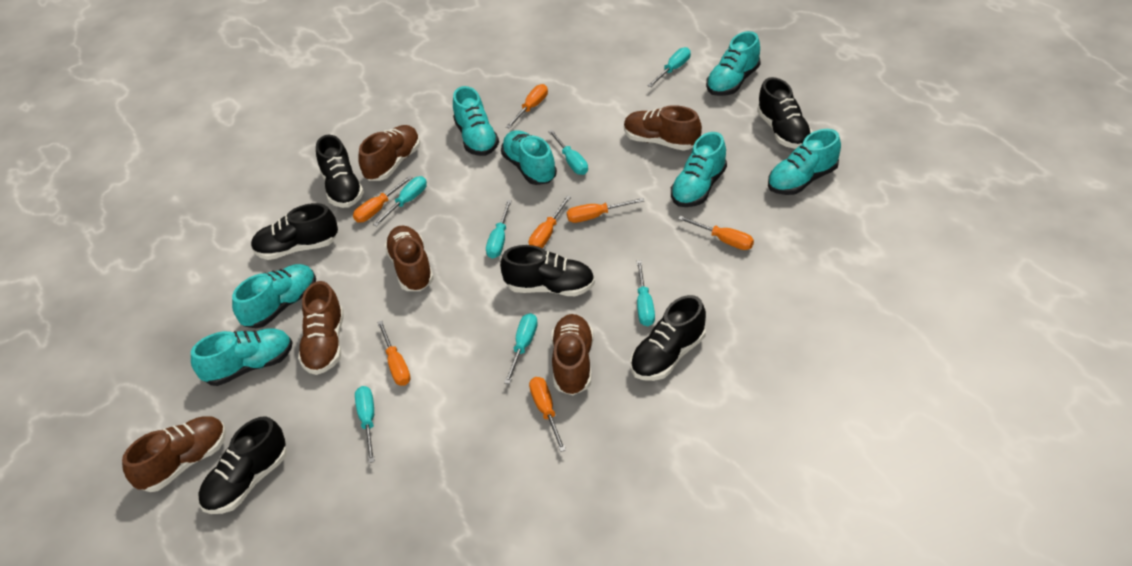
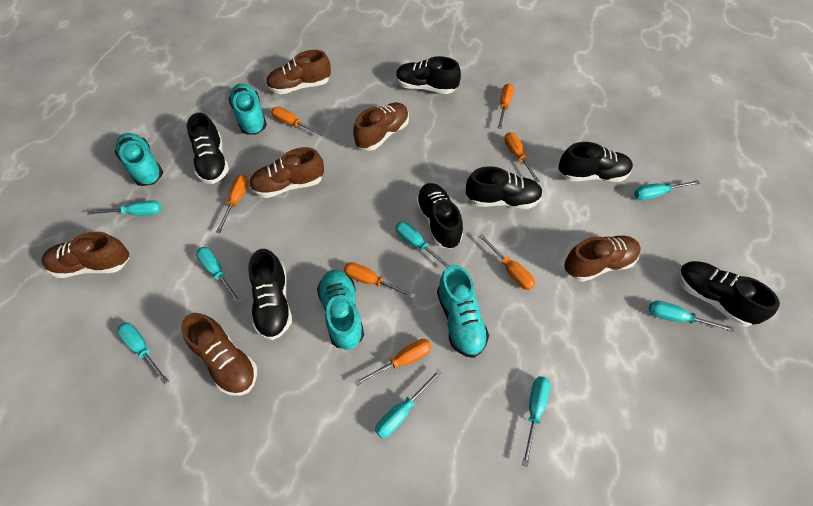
black shoe: [198,416,287,514] [251,203,338,260] [316,135,364,208] [500,245,595,296] [630,295,706,381] [757,77,813,149] = 6 -> [187,113,229,184] [248,249,292,340] [396,56,461,94] [415,183,463,249] [466,166,543,209] [558,142,633,182] [678,261,780,326] = 7
turquoise screwdriver: [355,386,375,463] [373,176,427,227] [486,200,512,259] [504,313,538,384] [548,130,588,175] [637,260,655,326] [648,47,691,87] = 7 -> [87,200,162,216] [117,322,169,384] [196,247,241,303] [375,370,442,438] [395,221,450,268] [522,376,550,467] [634,180,700,200] [649,301,734,332] = 8
turquoise shoe: [191,328,292,386] [232,264,316,328] [453,86,499,156] [501,130,557,185] [671,132,727,207] [706,31,761,96] [768,129,841,195] = 7 -> [115,133,163,186] [229,84,267,135] [317,270,364,350] [437,265,489,358] = 4

